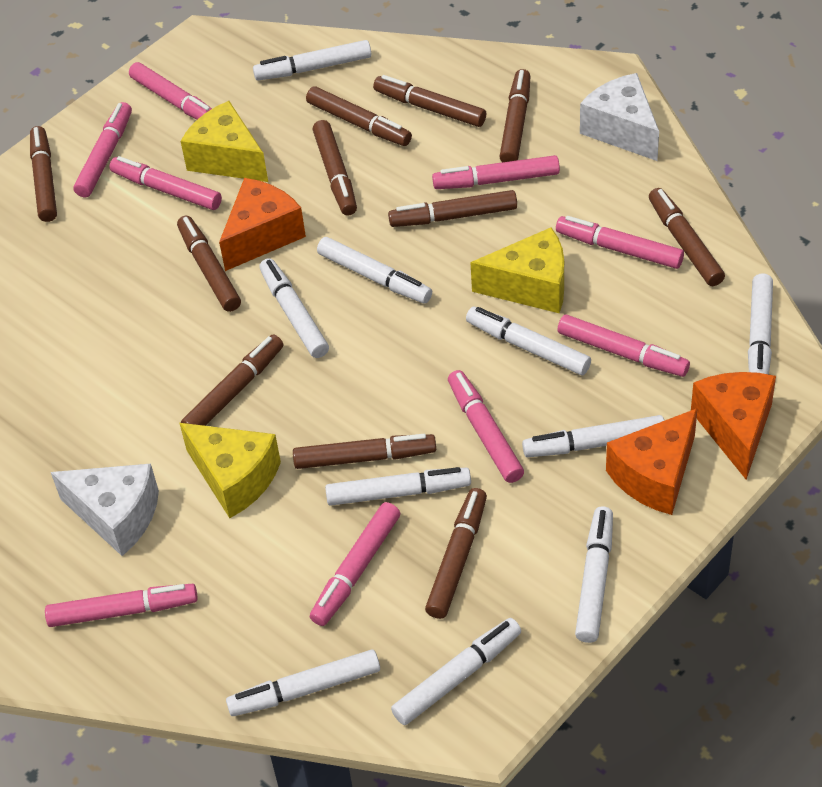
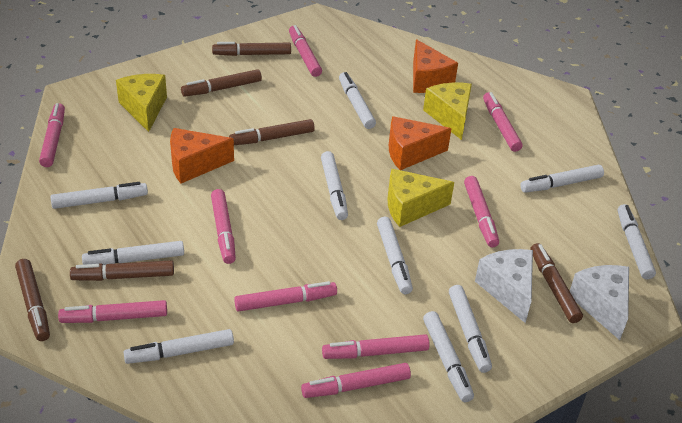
brown marker: [30,126,57,222] [177,216,241,312] [181,335,283,426] [293,434,436,469] [306,86,412,146] [313,120,357,216] [373,75,486,127] [388,190,517,227] [425,488,487,619] [499,69,530,162] [649,188,725,286] = 11 -> [15,259,50,341] [70,260,174,281] [181,69,262,97] [212,42,291,56] [229,119,315,145] [530,243,583,323] = 6

